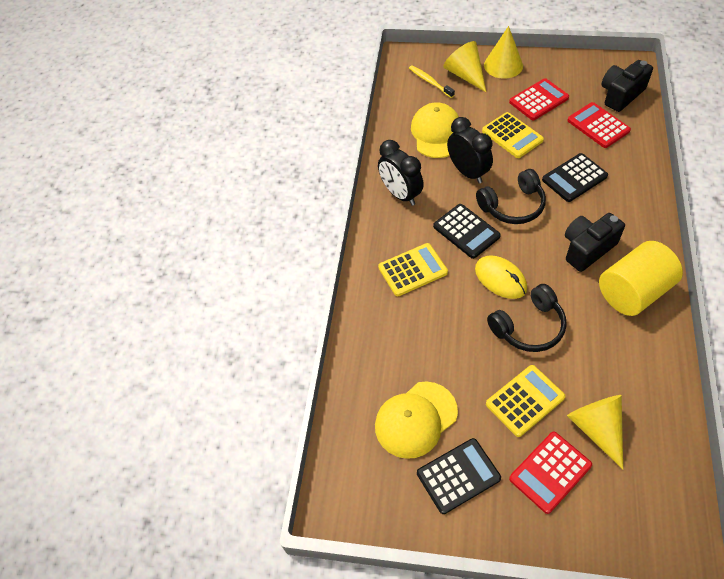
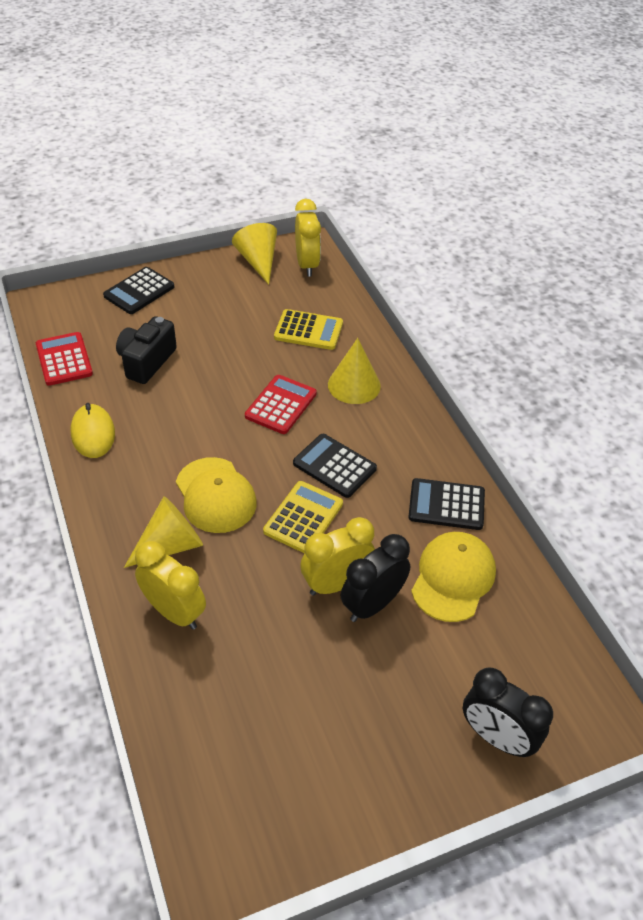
black camera: [565,213,625,272] [601,60,653,112] = 2 -> [116,316,177,384] = 1
black headphones: [476,169,546,224] [487,284,567,352] = 2 -> none = 0
red calculator: [509,78,569,120] [509,432,592,514] [567,102,631,148] = 3 -> [36,332,93,386] [245,375,317,434] = 2
yellow calculator: [378,243,448,296] [482,112,544,158] [486,365,565,437] = 3 -> [263,481,343,553] [274,309,343,350] = 2
yellow clock: none = 0 -> [135,541,206,630] [295,199,321,277] [300,517,375,596] = 3
yellow cylinder: [599,241,683,316] = 1 -> none = 0
yellow toothbrush: [409,65,455,98] = 1 -> none = 0

